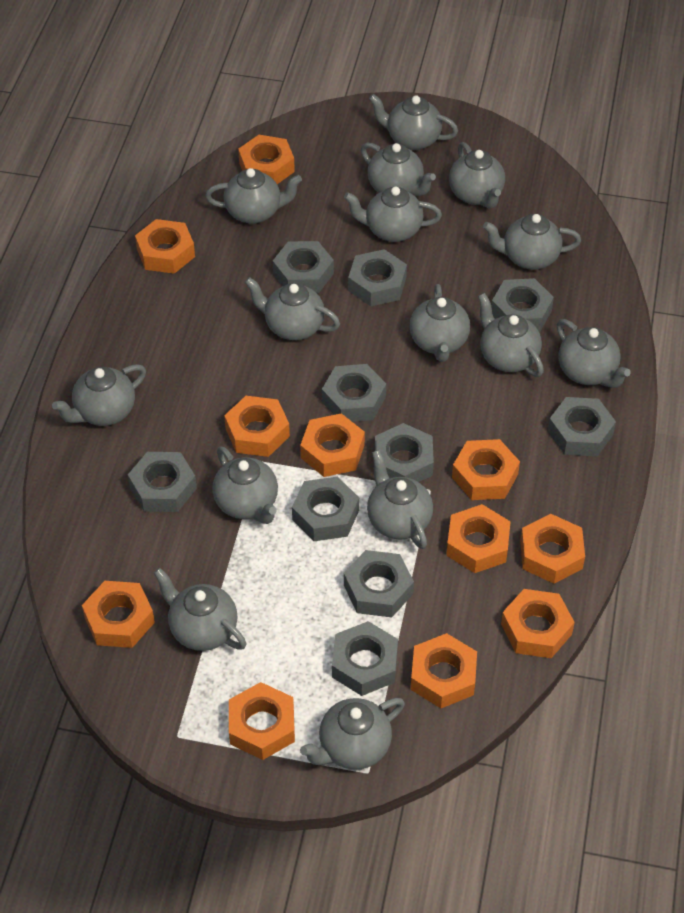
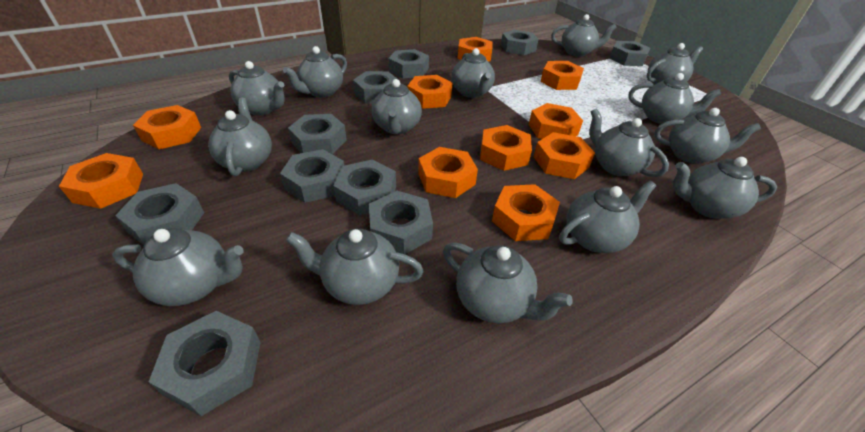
orange nut: [82,581,155,648] [135,219,195,274] [224,396,290,457] [229,682,295,760] [238,135,295,184] [300,413,365,477] [411,633,477,708] [446,504,511,573] [452,439,520,500] [501,589,575,658] [520,514,585,584] = 11 -> [59,153,143,209] [133,105,201,149] [407,75,452,109] [418,147,478,198] [458,37,492,62] [480,125,532,171] [492,184,560,241] [529,103,583,139] [534,132,595,179] [541,61,584,90] = 10

